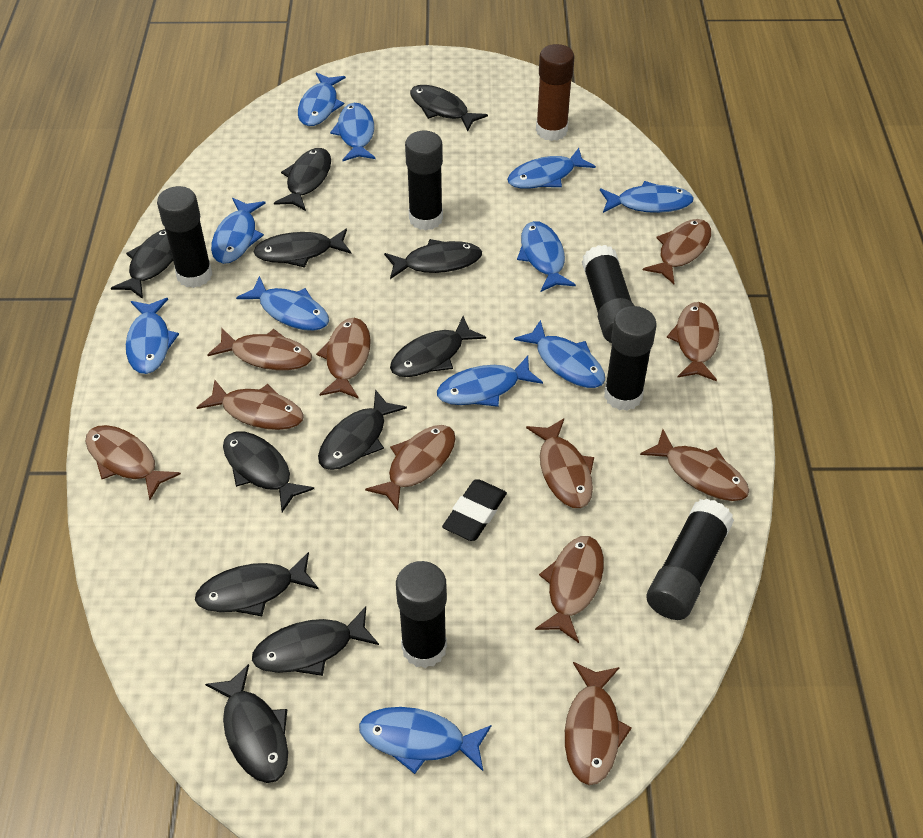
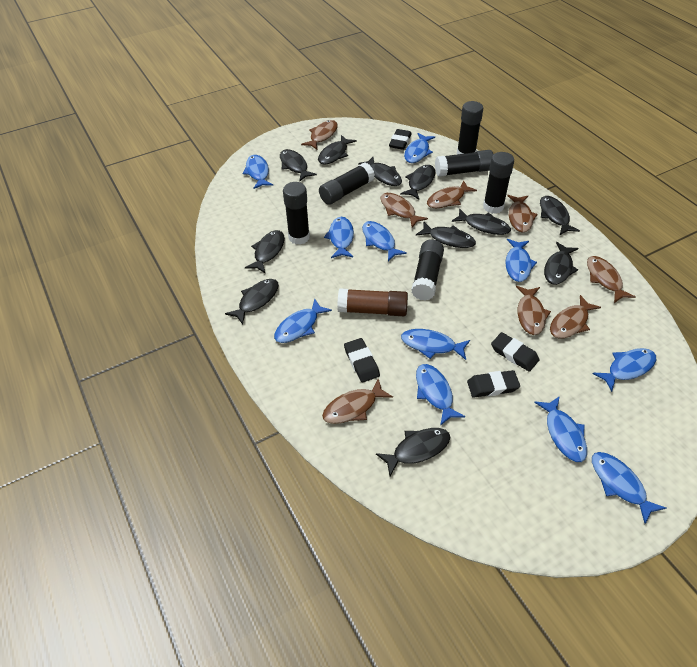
black eraser: [442,479,507,541] = 1 -> [344,338,380,382] [389,129,412,150] [467,370,520,397] [491,332,540,372] = 4
brown fish: [86,425,181,500] [197,379,304,430] [207,328,312,370] [316,318,371,399] [365,425,456,510] [526,418,594,508] [535,536,604,643] [565,662,632,785] [640,429,749,501] [643,219,711,284] [667,302,719,381] = 11 -> [301,120,338,150] [322,378,393,424] [381,193,428,228] [427,180,477,208] [507,195,538,233] [516,286,551,335] [550,295,601,339] [587,256,635,303] = 8

